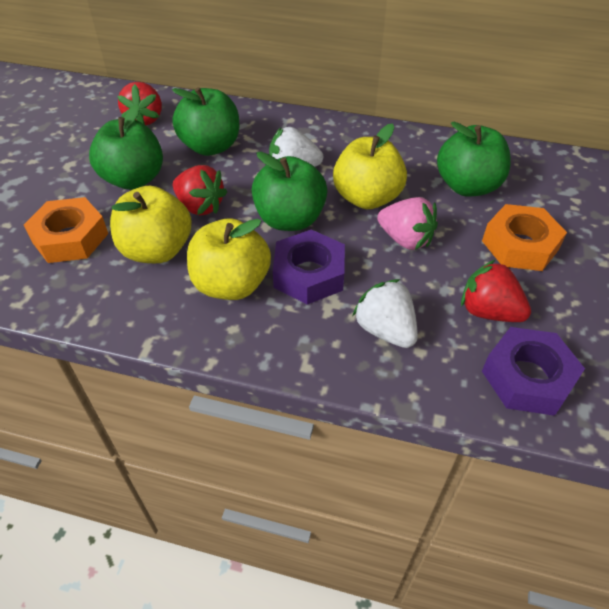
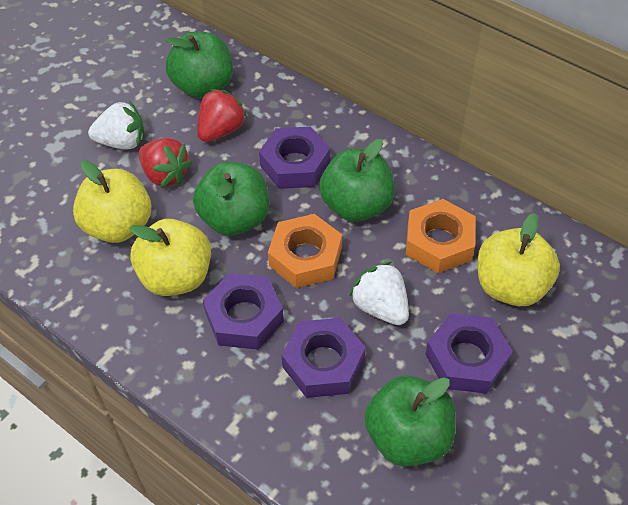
pink strawberry: [377,197,438,250] = 1 -> none = 0
purple nut: [273,229,345,304] [482,327,585,416] = 2 -> [203,273,284,350] [259,127,330,189] [281,318,366,398] [425,313,513,394] = 4
red strawberry: [117,82,162,125] [173,165,227,216] [461,260,531,322] = 3 -> [139,138,192,188] [197,89,247,142] = 2

